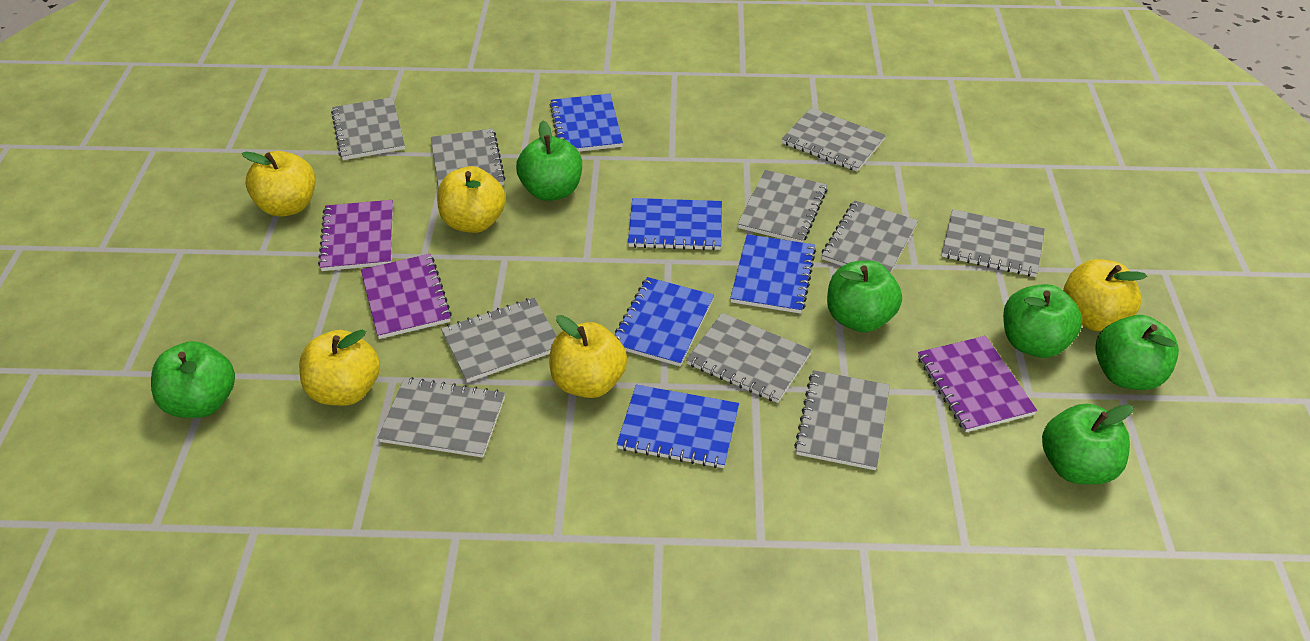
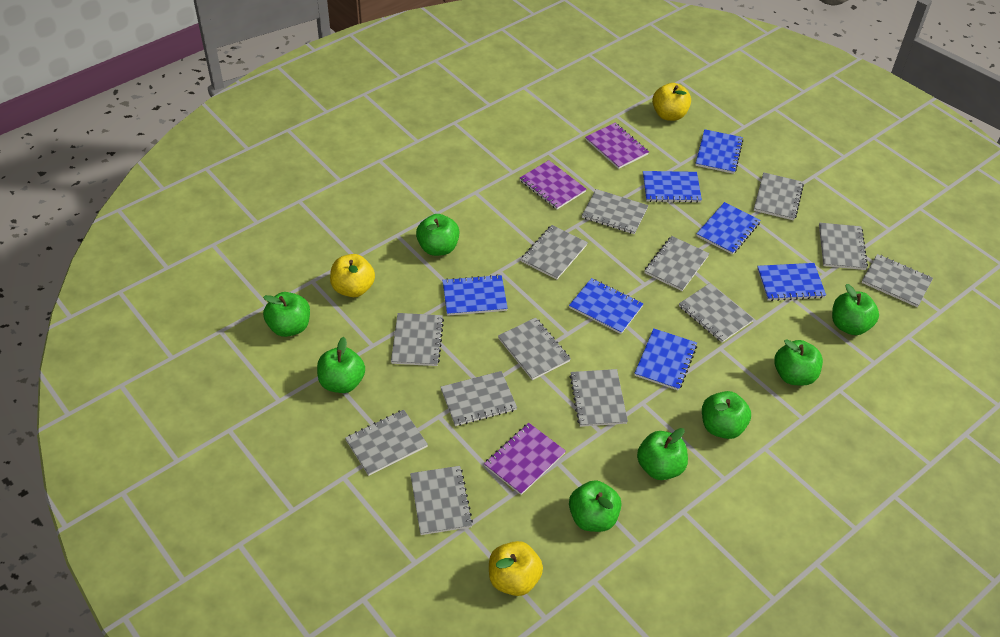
blue notebook: [550,94,623,152] [614,277,714,366] [617,385,739,468] [628,198,722,251] [730,234,816,314] = 5 -> [442,275,508,316] [569,278,643,334] [634,328,697,391] [643,171,702,203] [695,129,743,174] [696,202,761,255] [757,263,826,301] = 7
green apple: [151,341,235,418] [516,121,582,201] [827,260,902,332] [1003,284,1082,358] [1042,404,1133,485] [1095,315,1179,390] = 6 -> [263,292,310,337] [317,337,365,393] [416,214,460,256] [569,480,621,532] [637,428,688,480] [702,391,751,439] [774,339,823,386] [832,284,879,335] = 8
grey notebook: [331,97,405,160] [378,377,505,458] [431,129,505,188] [441,298,557,382] [686,313,812,403] [738,170,828,243] [782,108,886,172] [794,370,890,470] [822,200,918,273] [942,209,1045,277] = 10 -> [345,410,428,476] [391,313,444,366] [410,466,473,535] [441,371,517,426] [498,317,571,380] [521,225,588,279] [570,369,628,427] [582,189,649,234] [644,236,710,291] [679,283,754,342] [754,172,804,220] [819,223,868,270] [861,254,933,307] = 13
yellow apple: [242,151,316,217] [299,329,380,406] [437,166,506,233] [550,315,627,398] [1063,259,1147,331] = 5 -> [330,254,375,297] [489,541,543,596] [652,83,691,121] = 3

